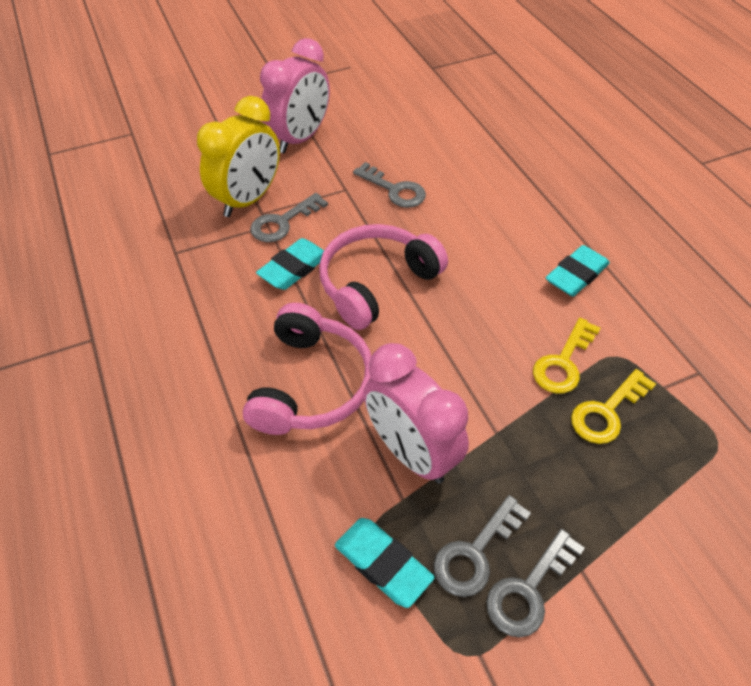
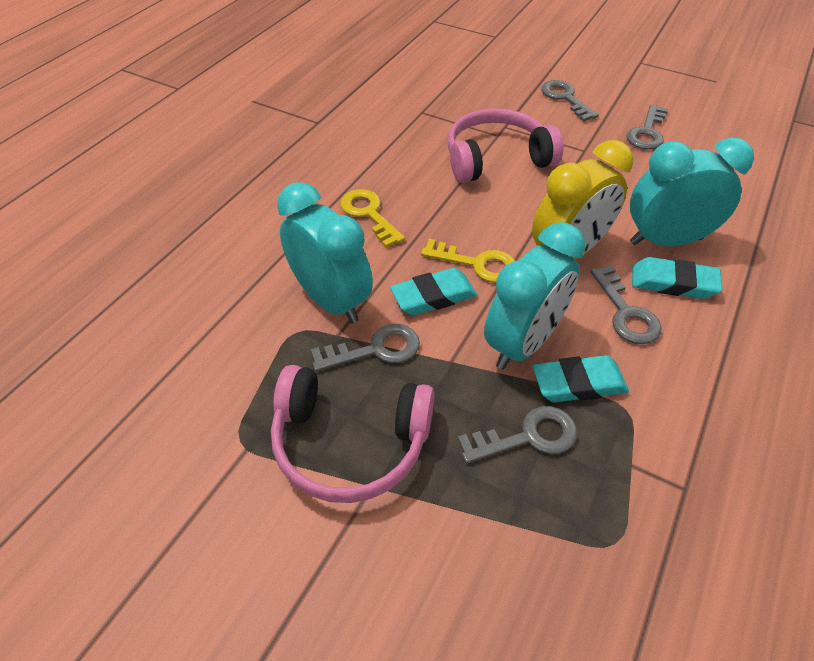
grey key: [250,193,328,242] [353,162,426,208] [434,495,531,597] [486,529,585,638] = 4 -> [311,324,420,372] [458,406,577,464] [541,80,599,121] [590,266,662,344] [626,105,668,150] = 5
pink clock: [260,38,330,154] [363,343,469,484] = 2 -> none = 0
turquoise clock: none = 0 -> [277,182,373,324] [484,222,585,369] [630,137,754,246] = 3

